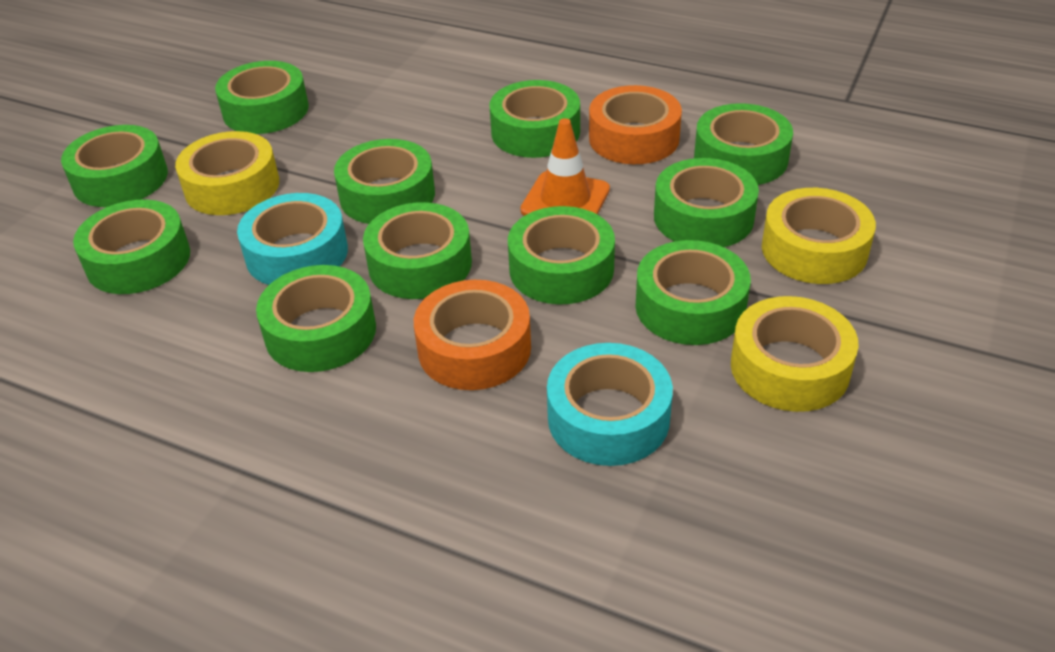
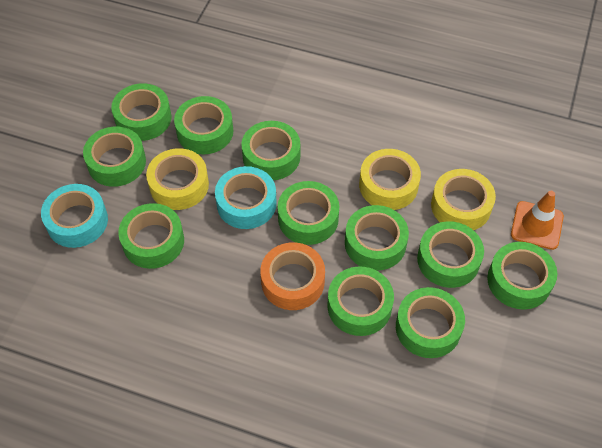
orange tape: [414,280,531,390] [589,85,682,164] = 2 -> [260,242,325,310] = 1

